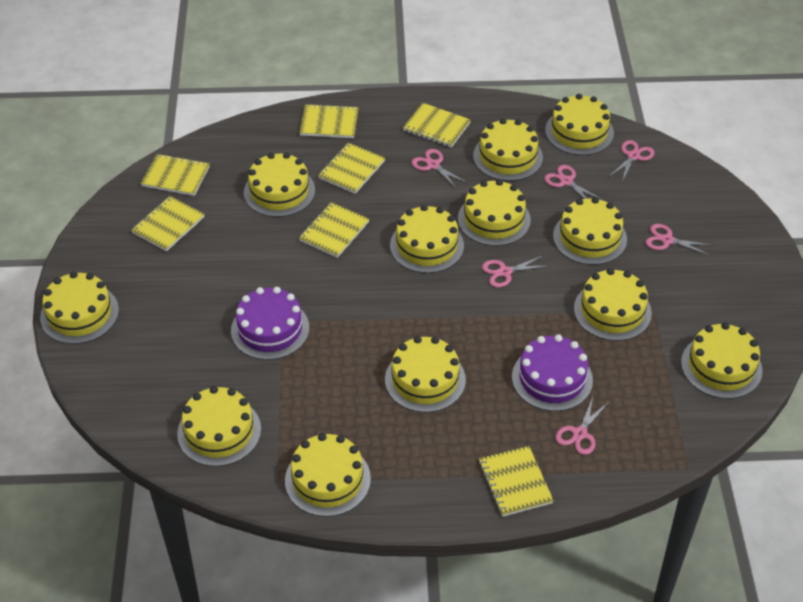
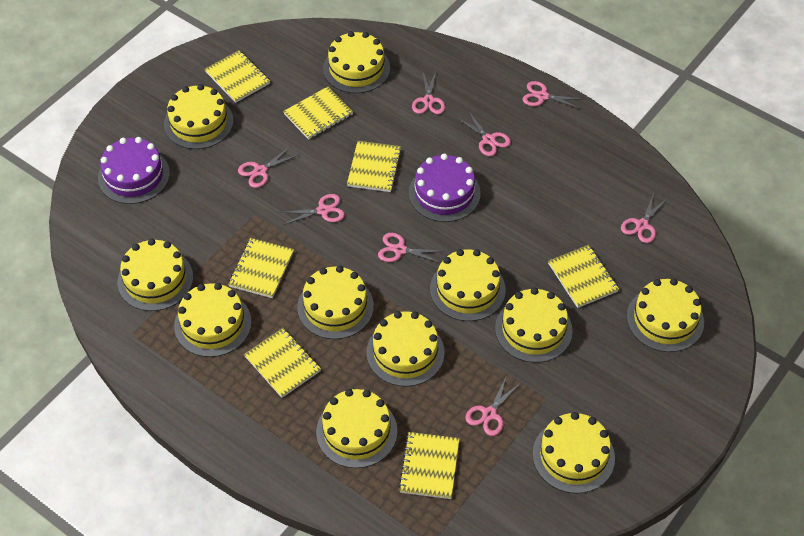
pink scissors: [412,149,468,189] [482,255,548,287] [544,165,603,200] [555,397,609,455] [608,140,655,182] [646,224,711,255] = 6 -> [238,146,300,188] [279,194,345,225] [378,233,445,263] [412,70,445,114] [457,111,511,156] [465,375,521,436] [522,81,582,109] [621,193,668,243] = 8
yellow cake: [40,271,119,344] [177,386,261,466] [244,152,315,217] [285,433,371,517] [385,336,466,412] [390,205,464,273] [458,179,531,246] [473,118,543,181] [545,94,614,155] [553,197,627,265] [574,268,652,341] [681,322,763,399] = 12 -> [117,239,193,311] [164,84,233,149] [174,283,252,357] [297,266,374,339] [316,389,397,468] [323,31,390,93] [366,311,445,387] [430,249,506,321] [495,288,573,363] [533,412,615,494] [627,278,704,352] = 11

